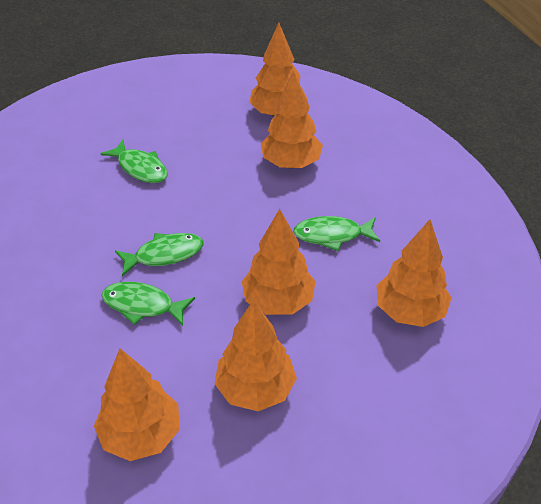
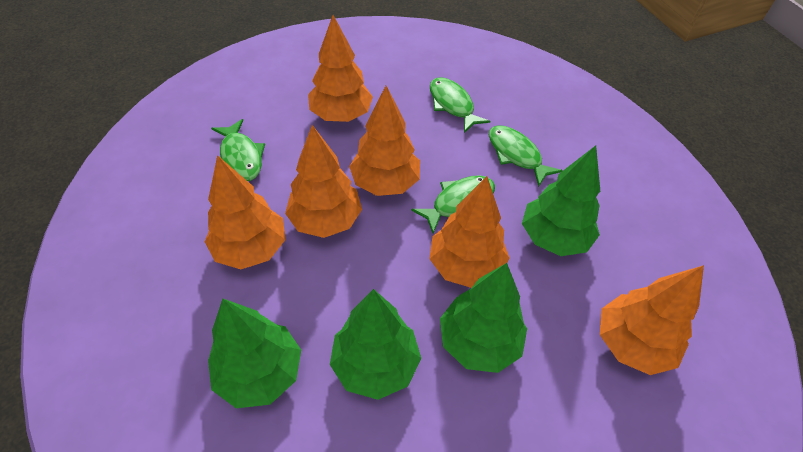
green tree: none = 0 -> [208,299,301,408] [330,289,421,400] [440,263,527,373] [522,146,600,256] = 4

